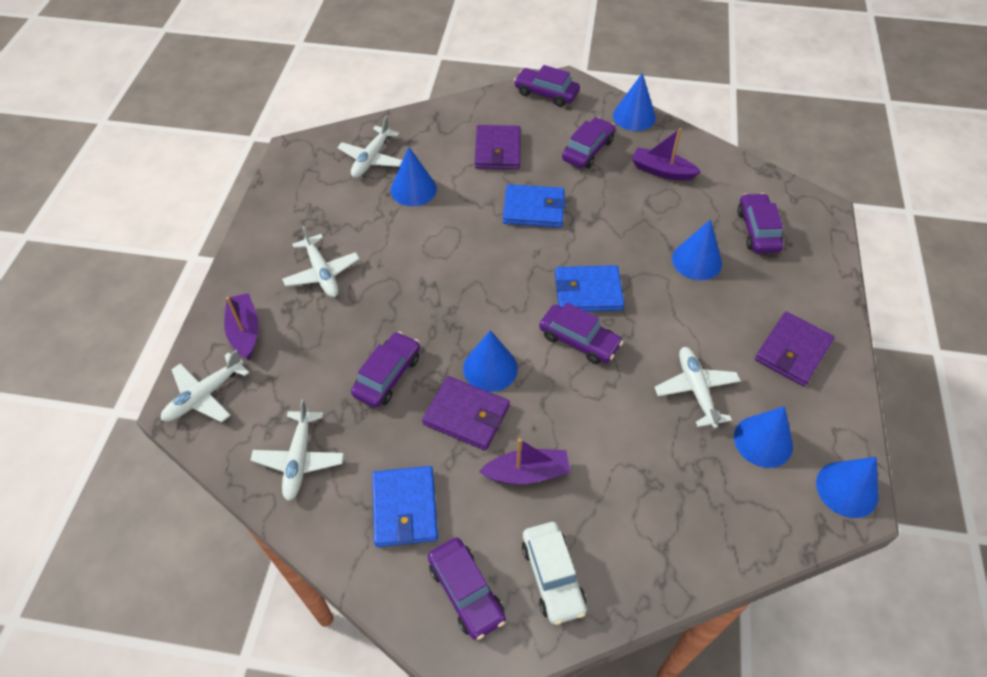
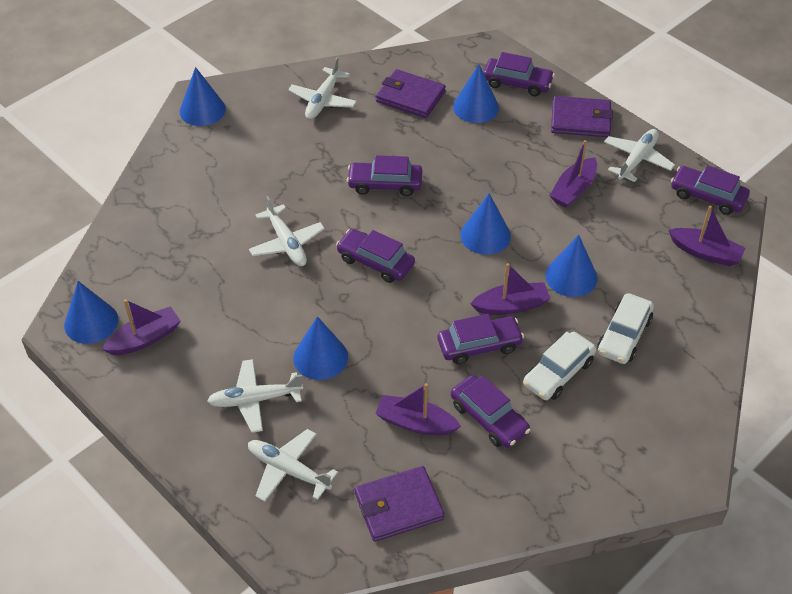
blue wallet: [372,466,438,547] [503,184,566,228] [555,265,624,312] = 3 -> none = 0
purple boat: [224,293,259,360] [479,438,571,484] [632,128,701,180] = 3 -> [102,299,181,355] [375,383,461,435] [470,263,550,315] [550,140,597,208] [668,206,745,266] = 5
white car: [522,522,587,625] = 1 -> [523,332,596,400] [597,293,654,364] = 2

